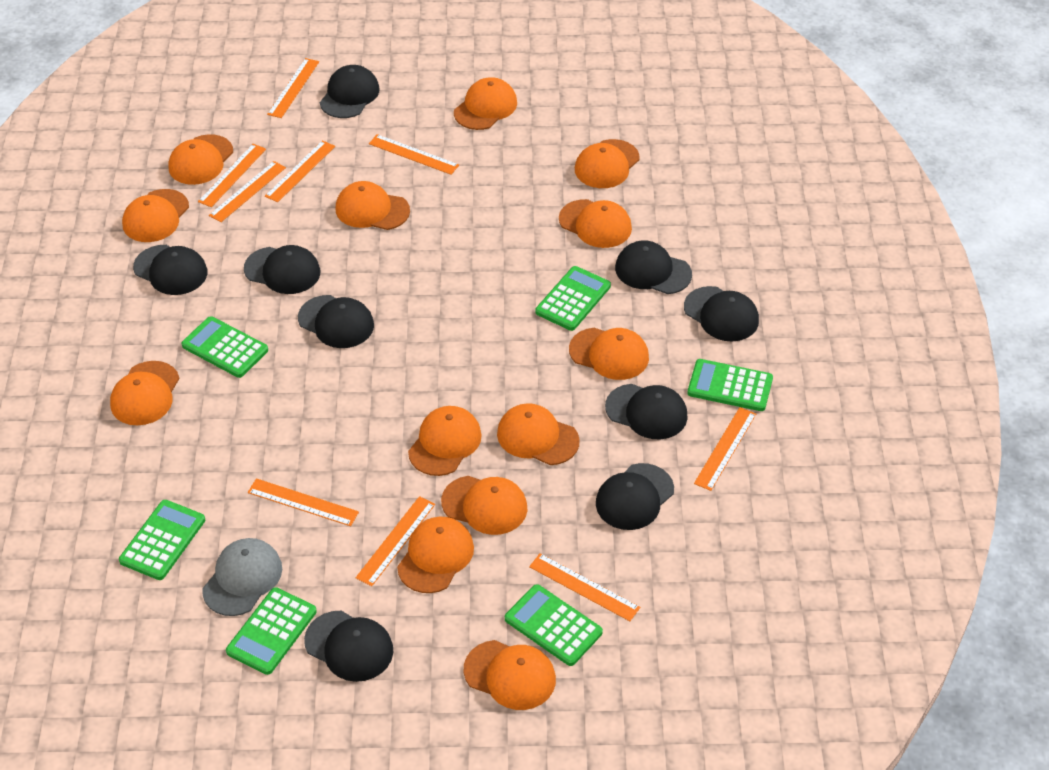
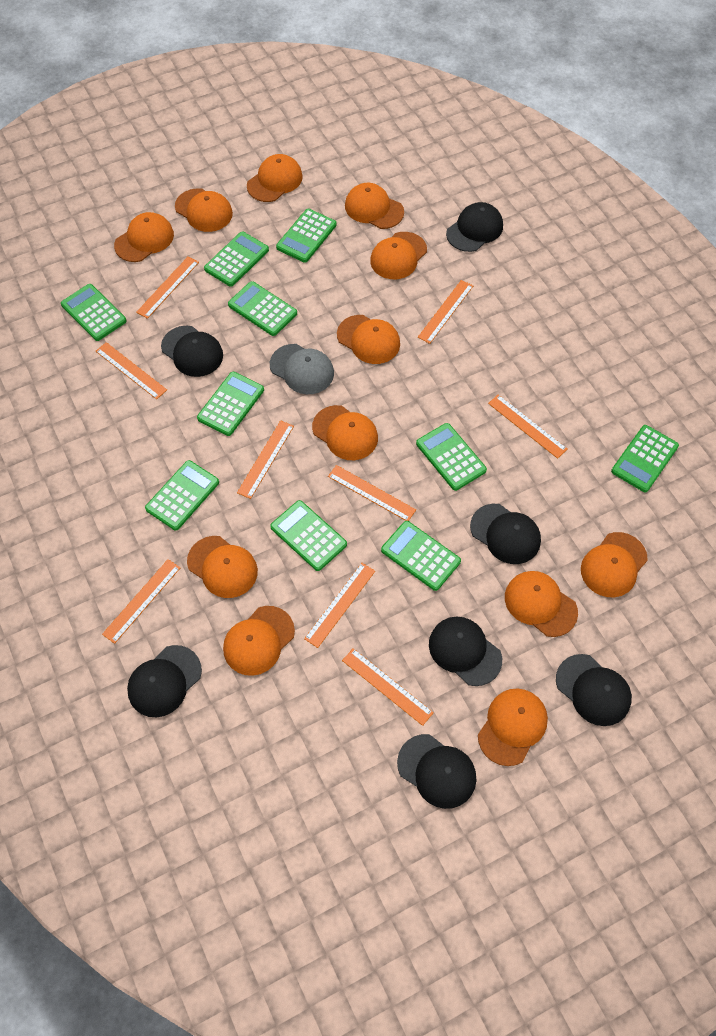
black cap: [133,245,208,295] [244,245,320,294] [298,295,374,348] [304,611,393,682] [320,65,379,118] [596,463,674,530] [605,384,687,439] [615,240,692,294] [684,286,759,342] = 9 -> [127,645,202,717] [161,326,223,377] [397,734,477,809] [429,617,502,686] [446,202,503,252] [470,504,541,564] [556,654,632,726] = 7
green calculator: [119,500,205,580] [181,316,268,378] [226,587,317,675] [505,584,603,666] [535,266,611,331] [687,359,773,411] = 6 -> [61,284,127,341] [145,460,219,530] [197,372,264,436] [204,232,269,287] [228,281,297,336] [270,500,347,571] [276,209,337,263] [381,521,461,591] [416,423,487,491] [611,425,679,492] = 10
orange cap: [110,361,179,426] [122,189,189,242] [168,134,233,185] [336,181,410,230] [397,517,474,593] [408,406,482,476] [441,476,527,535] [454,77,517,130] [464,640,556,710] [497,403,580,465] [559,199,632,248] [569,328,649,380] [575,139,640,188] = 13 -> [114,212,174,262] [175,188,233,232] [187,536,258,598] [223,606,295,676] [247,154,303,202] [312,405,378,460] [337,315,400,364] [345,183,404,229] [370,232,427,279] [478,688,548,766] [505,571,578,637] [581,532,648,597] = 12

